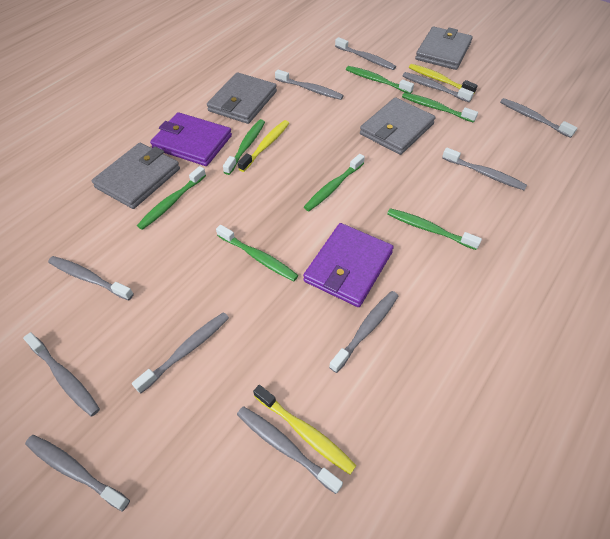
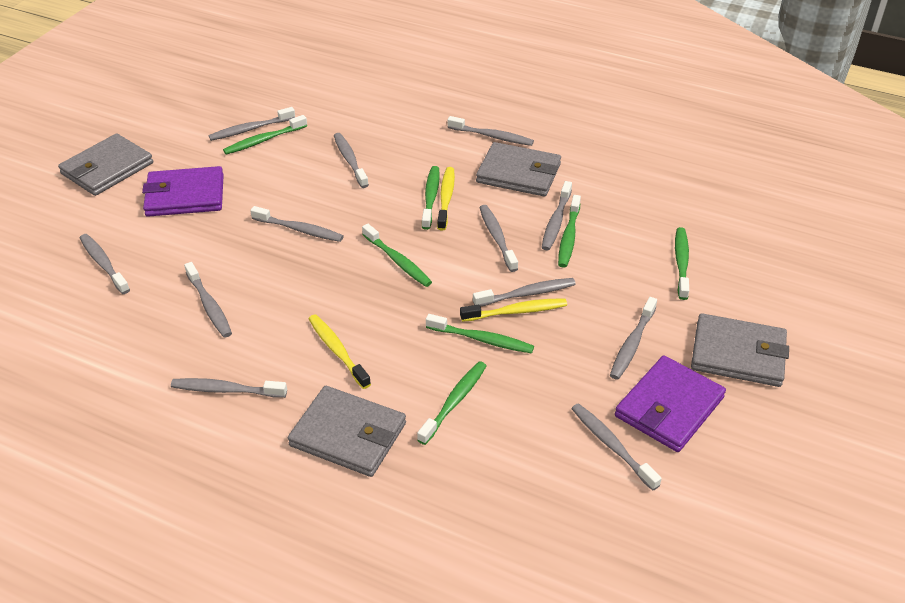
grey toothbrush: [23,332,100,417] [25,435,130,512] [48,256,134,300] [132,312,229,393] [237,406,343,494] [275,69,344,100] [329,291,398,373] [335,37,396,70] [402,72,474,102] [442,148,527,190] [500,98,577,138] = 11 -> [80,234,130,294] [171,378,287,398] [184,262,232,337] [209,107,295,141] [250,206,344,242] [334,133,369,188] [447,116,534,146] [473,278,576,307] [479,205,518,272] [542,181,572,251] [571,403,662,491] [610,297,657,380] = 12

